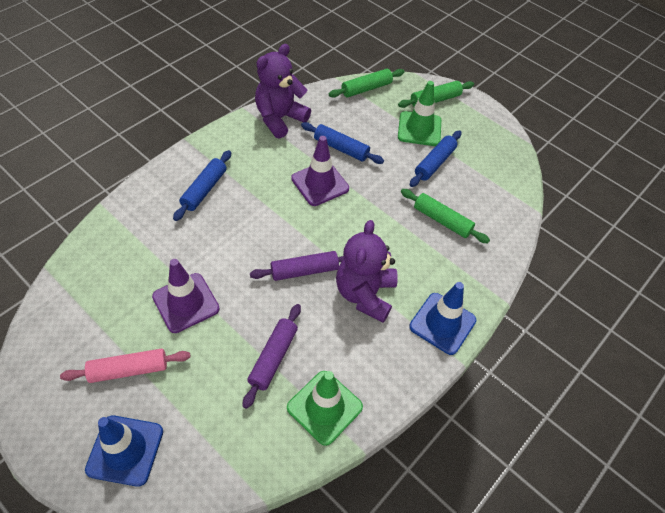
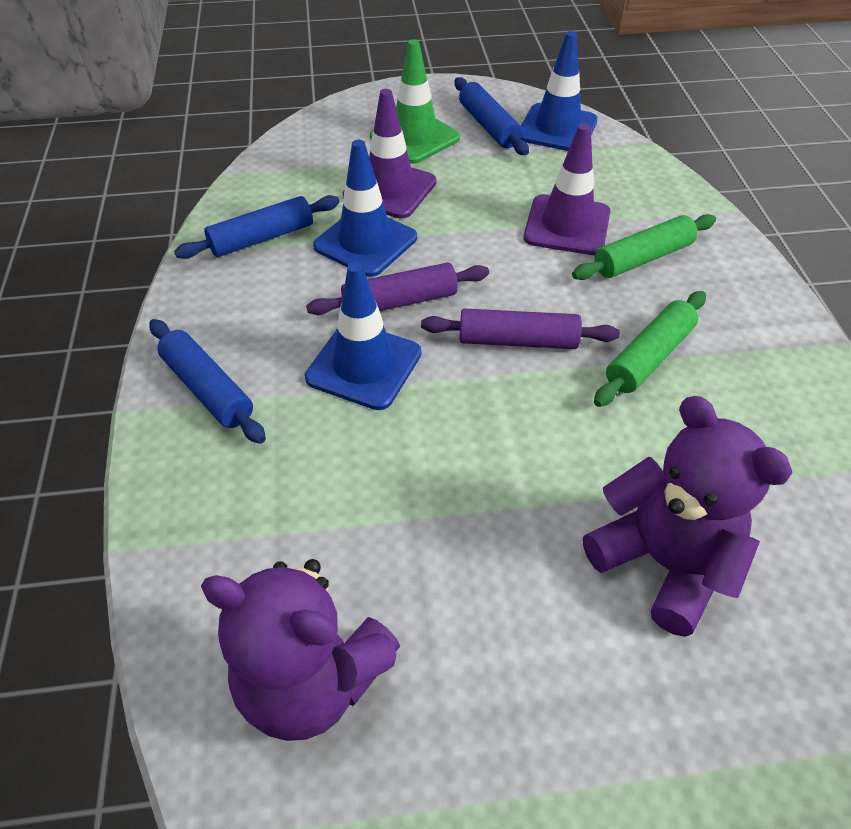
blue traffic cone: [85,415,163,487] [409,282,477,355] = 2 -> [305,262,421,410] [313,140,417,277] [521,31,598,151] = 3
green rolling pin: [329,69,404,98] [398,81,474,108] [401,189,490,244] = 3 -> [572,214,716,280] [594,291,706,407] = 2
green traffic cone: [287,371,363,446] [398,81,441,146] = 2 -> [370,39,460,164] = 1
pink rolling pin: [60,349,191,383] = 1 -> none = 0

